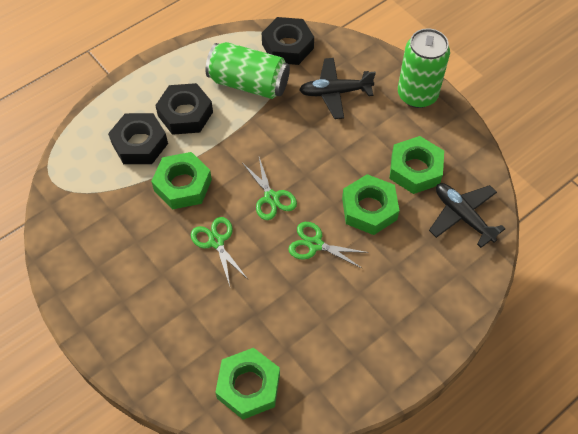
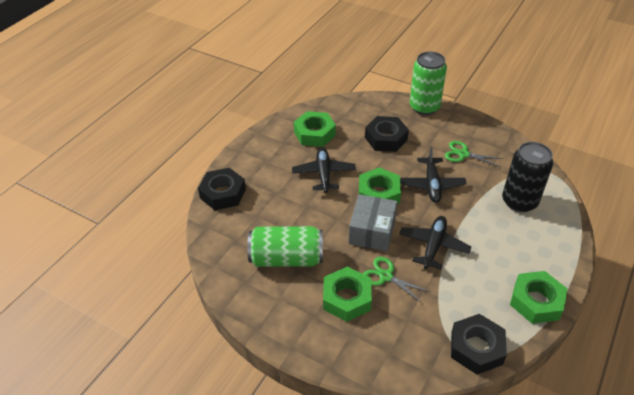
black can: none = 0 -> [502,142,553,212] = 1
black plane: [299,58,376,119] [429,183,505,248] = 2 -> [292,147,356,193] [399,216,471,269] [400,146,466,203] = 3
green scissors: [191,217,248,286] [243,157,297,220] [288,222,369,269] = 3 -> [363,257,430,303] [445,141,503,167] = 2
grey box: none = 0 -> [349,194,397,251] = 1

